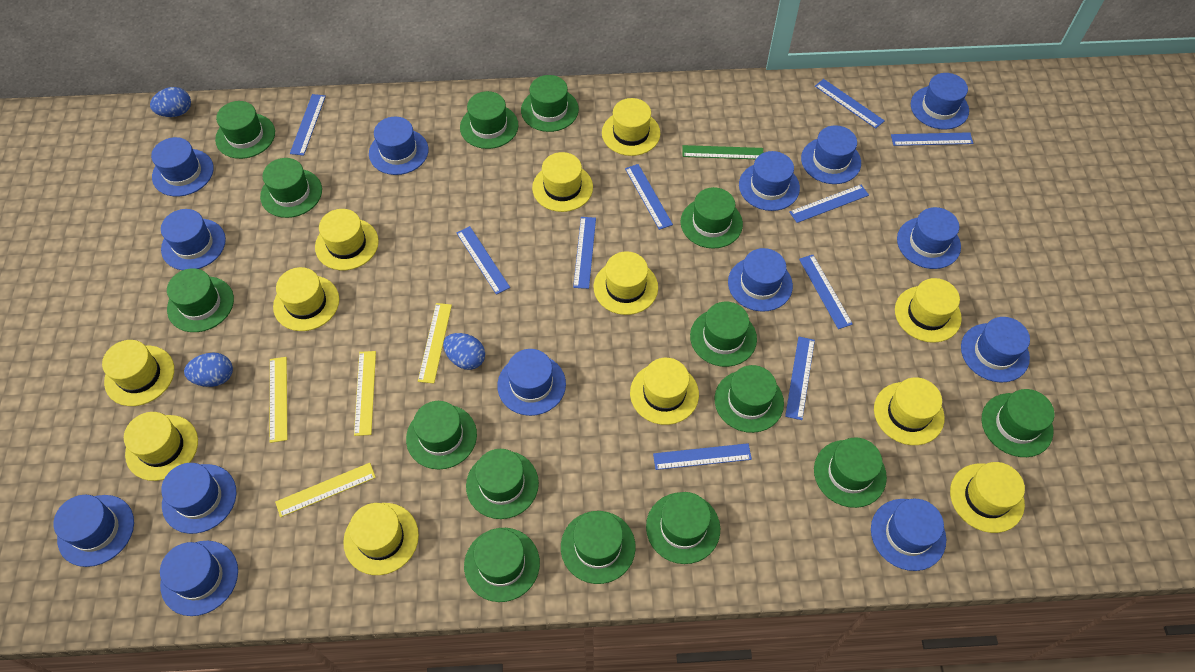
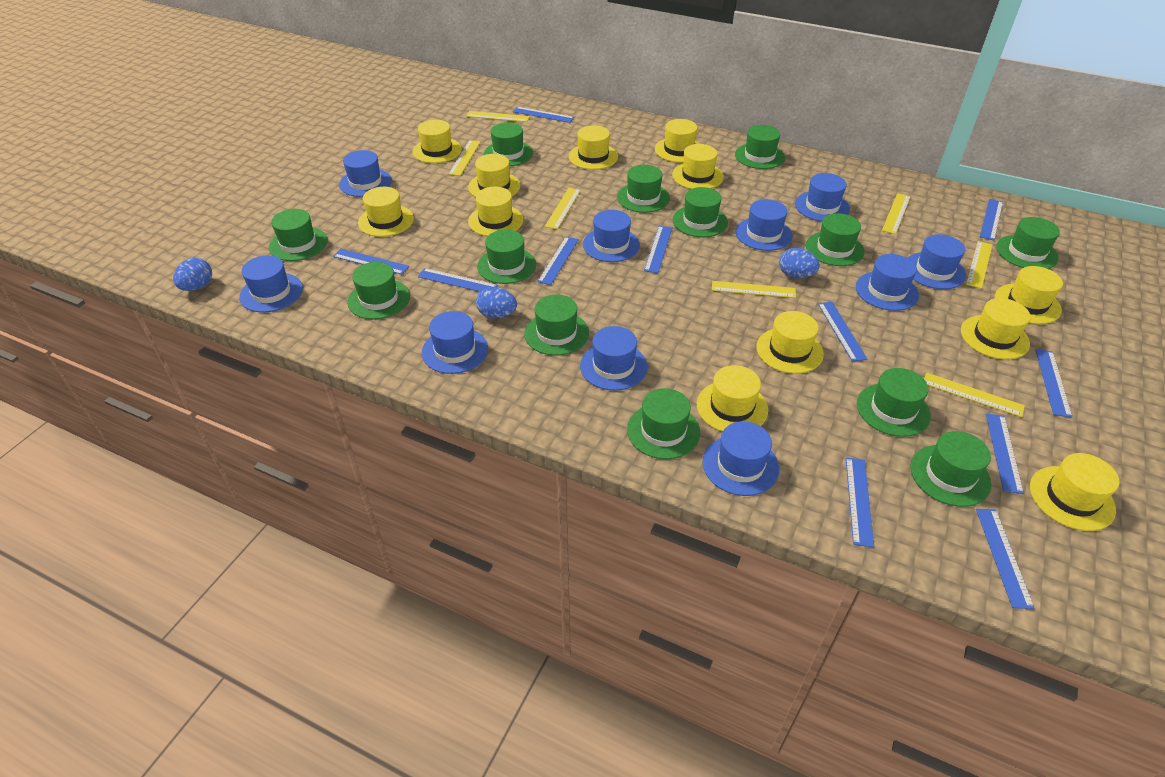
blue hat: [53,495,134,567] [151,137,214,197] [160,541,238,616] [161,209,226,270] [161,463,236,534] [369,117,428,175] [497,349,566,416] [728,248,793,312] [739,151,800,211] [801,125,861,184] [871,499,946,571] [897,207,961,269] [911,73,969,130] [961,317,1030,382] = 14 -> [239,255,303,312] [339,150,392,197] [422,311,488,374] [580,326,648,391] [583,210,640,262] [703,421,779,496] [735,199,793,251] [795,173,850,221] [856,254,919,311] [908,234,966,289] = 10
blue ruler: [290,94,326,156] [456,226,510,295] [573,217,596,289] [625,164,673,230] [653,443,752,470] [785,337,815,420] [790,185,869,223] [799,255,853,329] [815,79,885,129] [891,132,973,146] = 10 -> [333,248,409,275] [418,268,498,292] [513,107,574,123] [537,237,579,285] [644,226,672,273] [818,302,867,362] [846,458,874,547] [976,509,1034,609] [980,199,1003,241] [986,413,1024,494] [1036,349,1072,418] = 11
green hat: [167,268,234,332] [215,101,275,159] [260,158,322,218] [406,401,477,470] [460,91,518,149] [464,528,540,602] [466,449,539,519] [521,75,579,132] [561,511,636,584] [646,492,720,564] [680,187,743,248] [690,302,757,367] [715,365,784,433] [814,437,887,508] [982,389,1054,457] = 15 -> [269,209,328,261] [347,262,410,319] [477,230,536,284] [484,122,533,166] [524,295,589,356] [617,165,670,213] [627,388,700,459] [673,187,728,237] [735,125,785,169] [806,213,865,266] [857,368,931,437] [910,431,992,507] [996,217,1060,269] = 13
green ruler: [683,145,763,159] = 1 -> none = 0
yellow ruler: [270,357,287,443] [275,463,376,517] [354,351,376,436] [418,303,452,384] = 4 -> [449,140,481,176] [466,111,530,122] [545,188,581,229] [712,281,796,298] [882,193,911,234] [924,373,1025,417] [966,241,992,289] = 7

